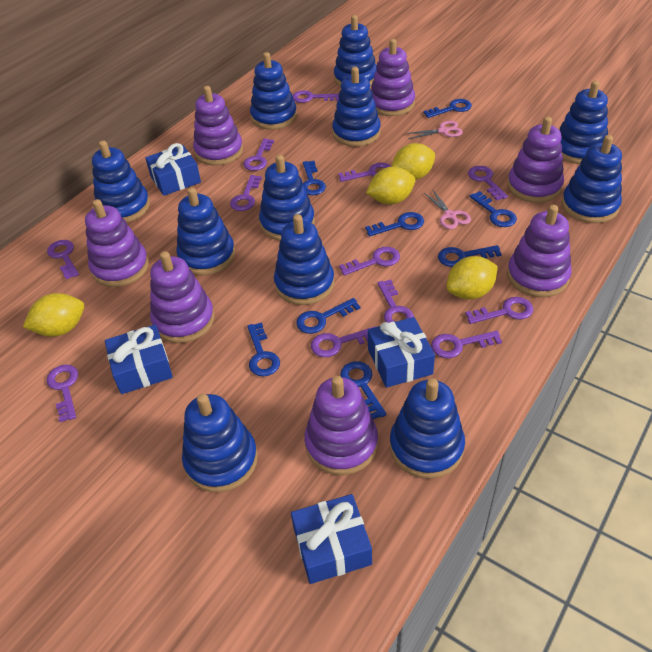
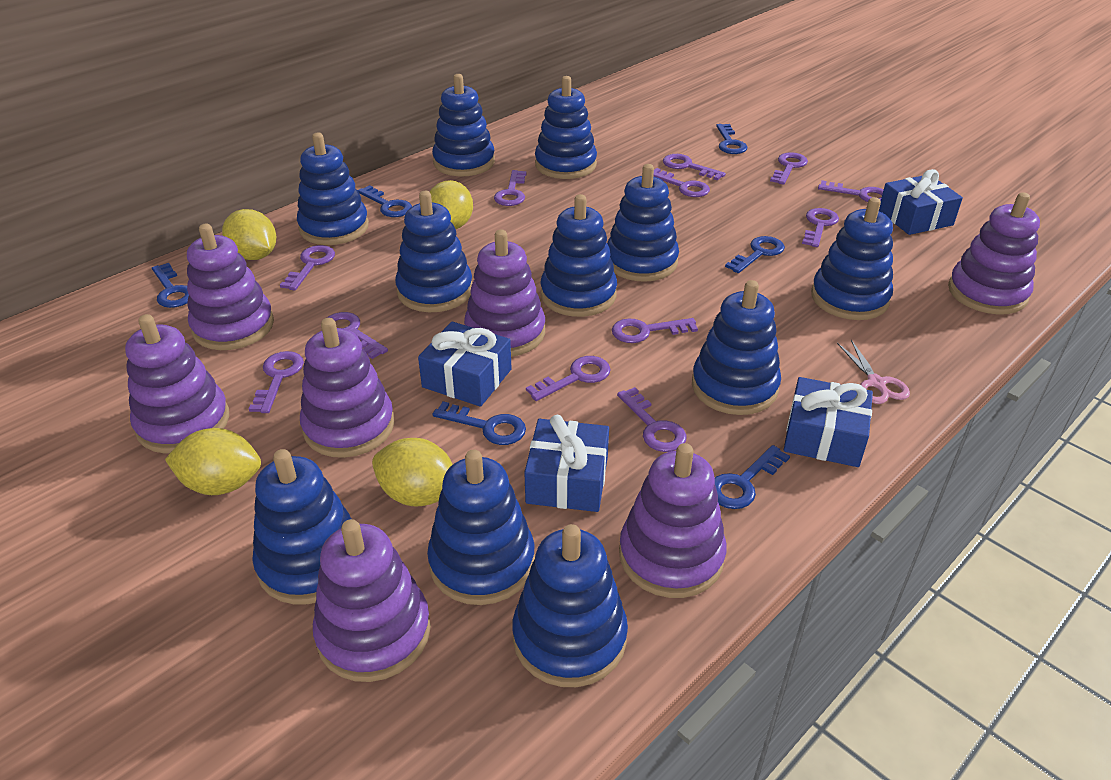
blue key: [247,322,280,377] [296,298,360,334] [303,161,326,195] [340,361,387,419] [365,212,424,236] [423,99,472,118] [438,245,502,267] [470,191,517,227] = 8 -> [152,263,189,308] [358,185,412,217] [432,401,526,445] [715,445,790,509] [716,124,747,154] [725,236,785,273] = 6
pink scissors: [405,121,463,139] [424,189,471,229] = 2 -> [837,340,910,404] = 1

